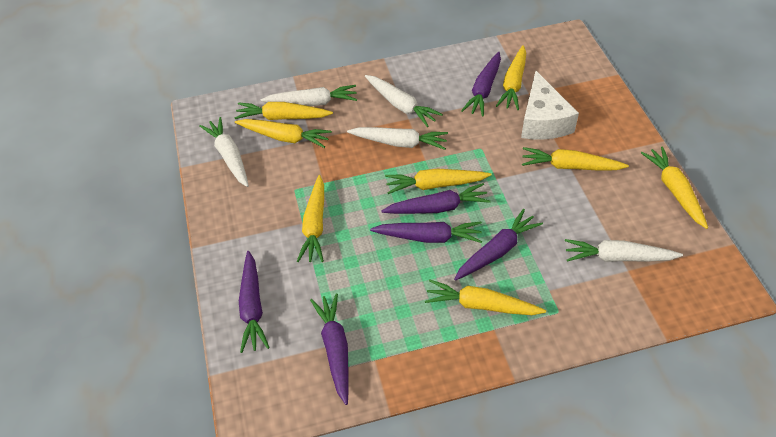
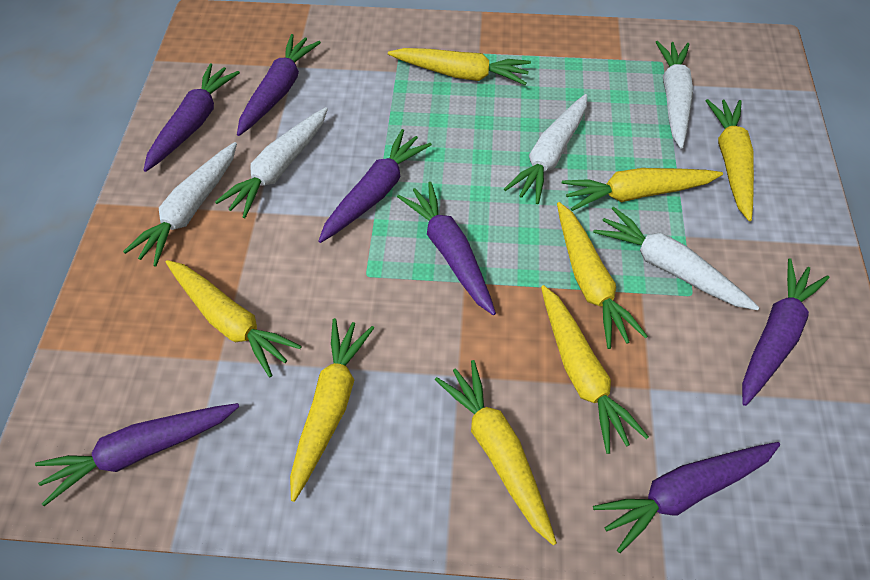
purple carrot: [239,251,270,353] [310,293,349,405] [370,222,482,243] [381,183,490,214] [454,209,543,281] [461,52,501,117] = 6 -> [35,403,239,506] [143,63,240,172] [237,34,321,136] [318,129,432,243] [397,182,496,315] [593,442,780,553] [742,258,829,406] = 7
white cheese: [521,71,579,139] = 1 -> none = 0

